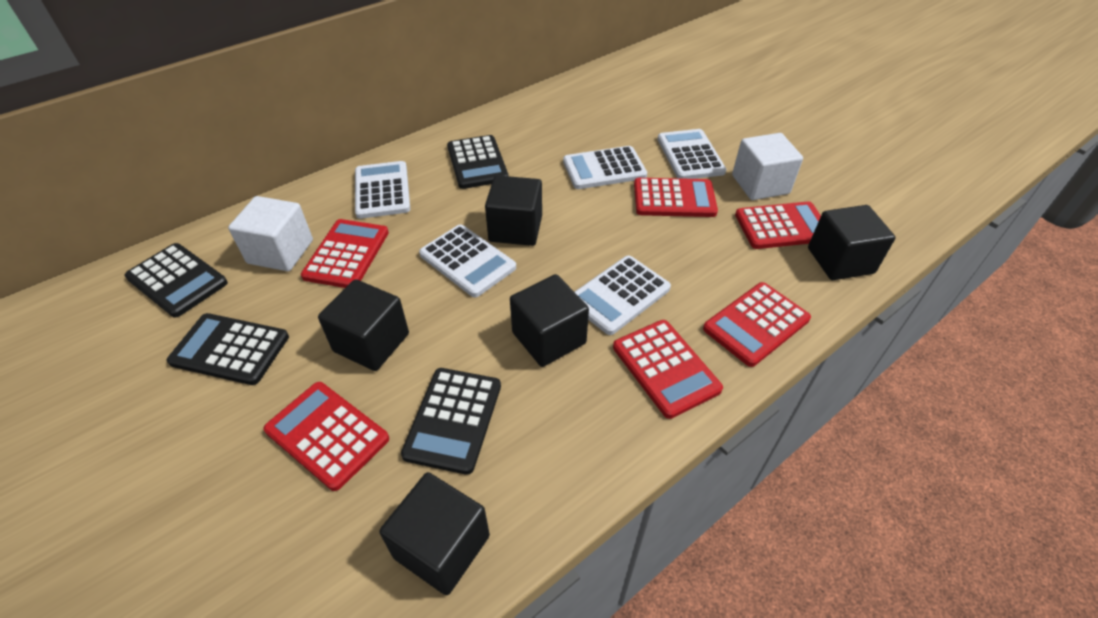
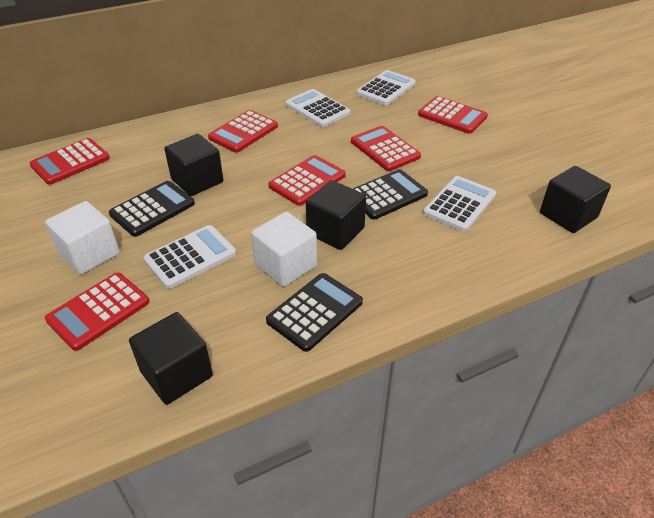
black calculator: [125,243,228,318] [167,313,289,385] [401,368,501,475] [447,135,509,189] = 4 -> [109,181,195,237] [266,273,363,352] [353,169,428,219] = 3
black cube: [318,279,409,371] [379,472,490,595] [485,175,542,246] [510,274,589,367] [808,205,895,280] = 5 -> [129,312,213,405] [164,134,223,196] [306,180,366,250] [540,166,611,233] = 4
white calculator: [355,161,410,219] [419,225,516,297] [563,146,647,189] [575,255,671,335] [658,129,726,179] = 5 -> [143,225,236,289] [285,89,350,127] [356,70,416,105] [423,176,496,232] = 4

